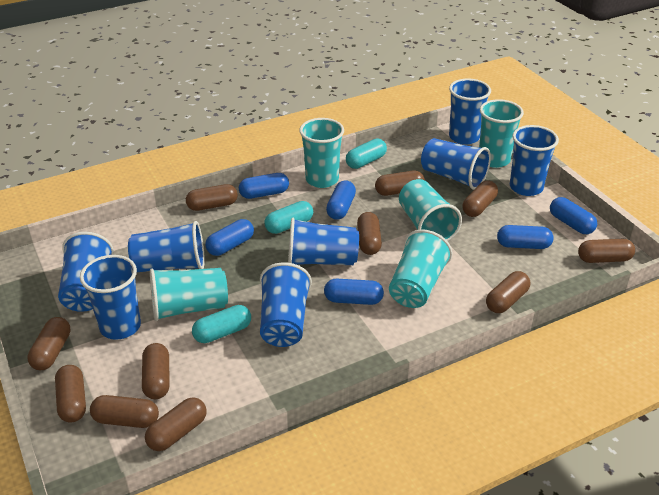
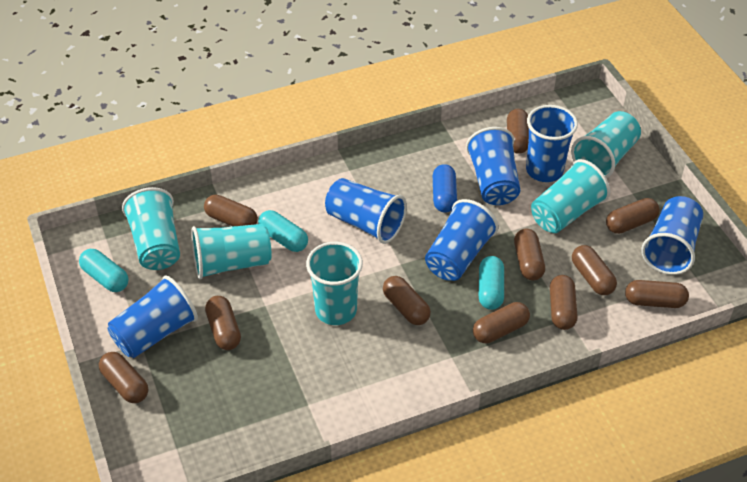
blue capsule: [205,219,254,256] [239,173,289,199] [324,279,384,305] [326,180,356,220] [497,225,553,249] [550,197,597,234] = 6 -> [433,164,457,213] = 1
blue cup: [58,232,114,312] [80,255,141,340] [128,221,205,272] [260,262,312,347] [288,218,359,265] [421,138,491,190] [449,79,491,144] [510,125,559,196] = 8 -> [107,275,198,358] [325,178,407,244] [425,199,499,281] [466,127,520,205] [526,105,578,182] [641,196,703,275] = 6

